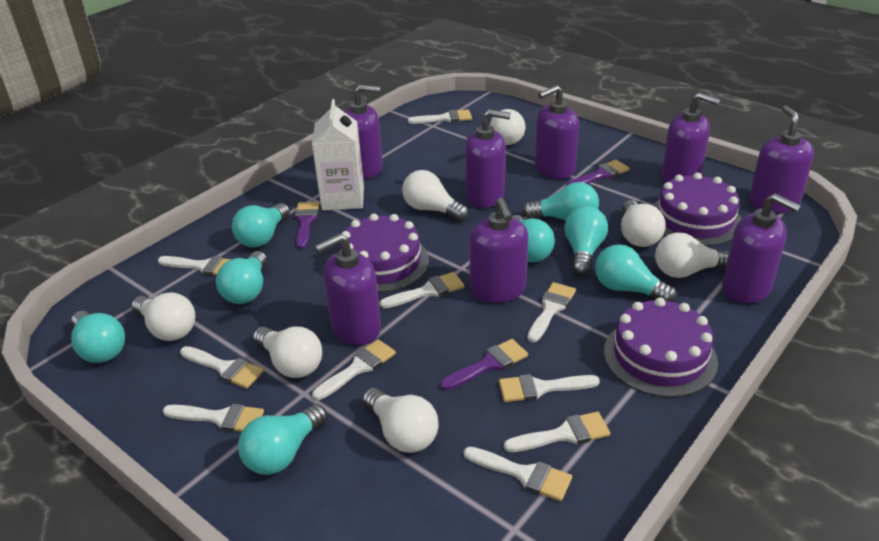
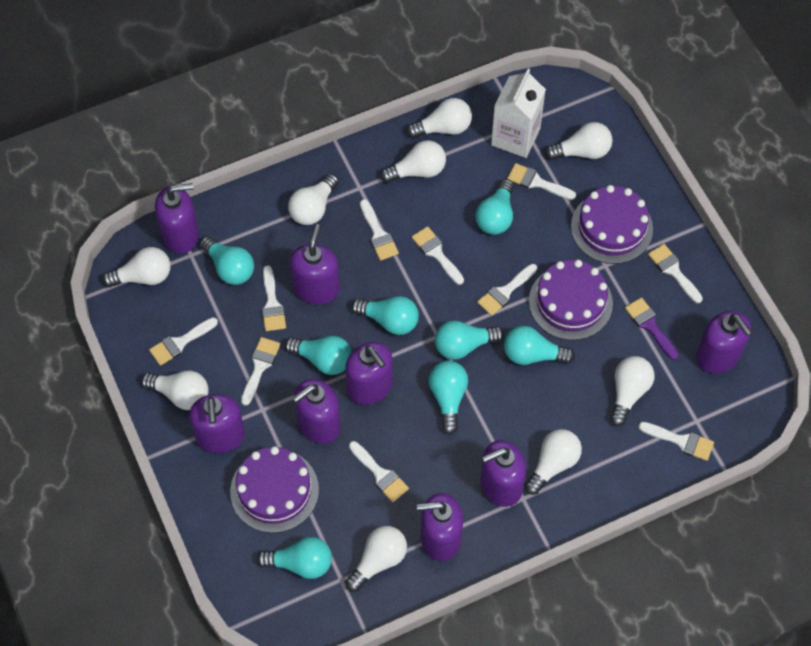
purple brush: [295,202,319,249] [440,339,528,390] [566,160,630,186] = 3 -> [625,297,679,360] = 1
white light bulb: [132,293,195,341] [253,327,322,378] [362,388,439,453] [402,170,468,221] [490,109,525,145] [621,200,666,247] [655,233,729,278] = 7 -> [102,247,171,287] [141,371,209,410] [288,173,339,225] [346,526,407,592] [380,140,446,183] [406,98,472,138] [525,429,582,495] [545,122,613,160] [610,356,655,426] = 9

